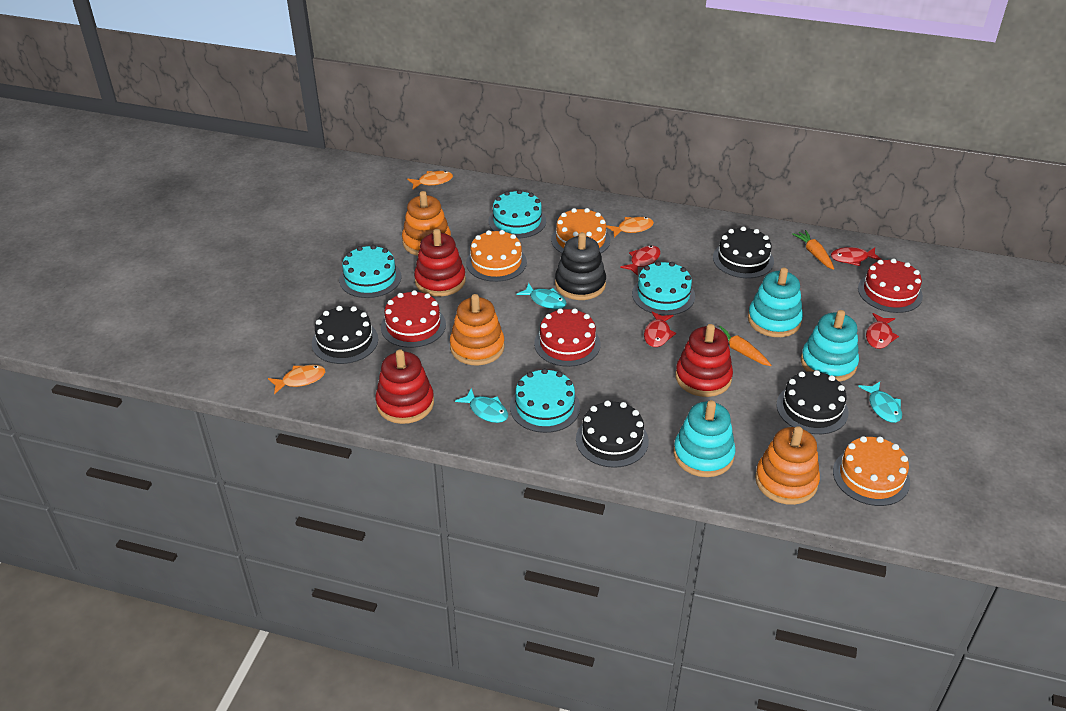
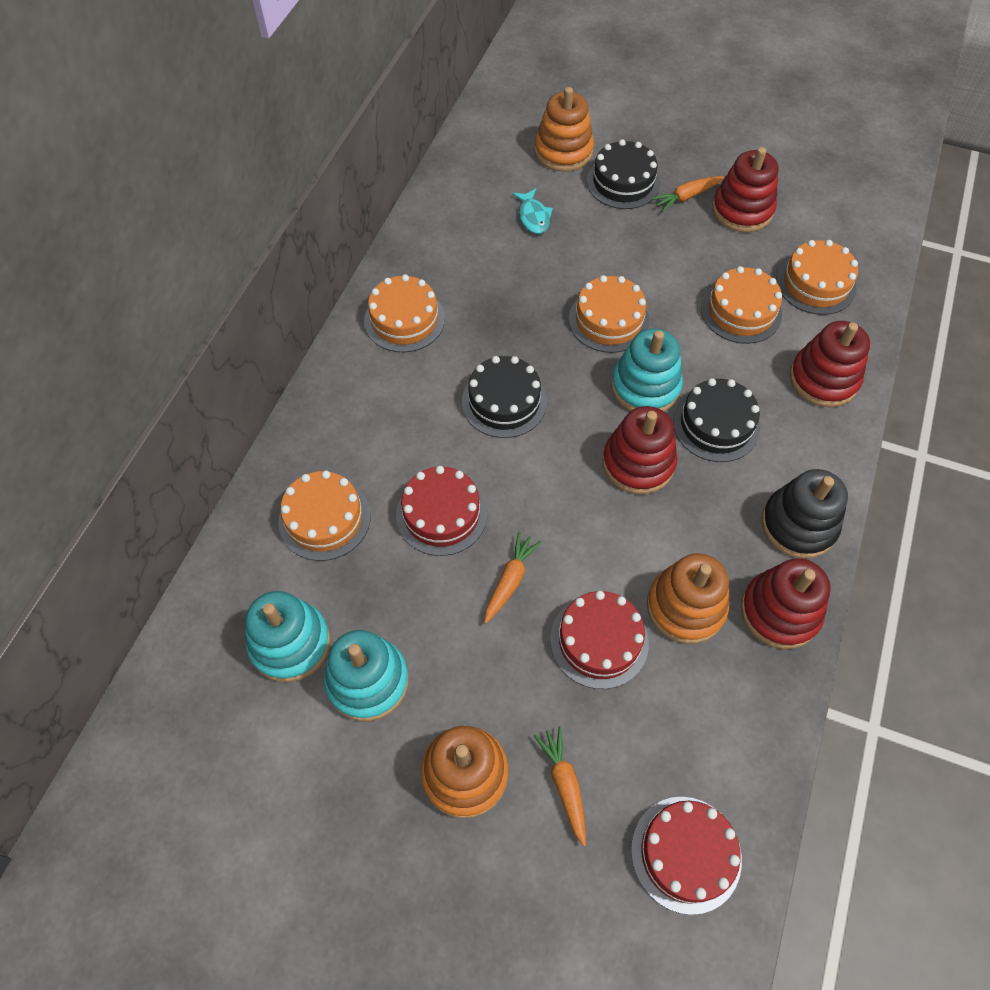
black cake: [312,306,378,364] [576,401,649,468] [713,226,774,278] [777,370,848,434] = 4 -> [462,356,547,438] [587,139,660,209] [673,378,760,462] = 3
orange cake: [466,230,527,282] [551,208,610,253] [833,436,910,506] = 3 -> [278,471,371,561] [364,274,445,352] [569,275,650,353] [701,266,782,344] [776,240,858,315] = 5
orange carrot: [719,326,771,366] [792,230,834,270] = 2 -> [484,532,542,624] [534,726,586,846] [651,176,724,212] = 3
orange fish: [268,365,325,394] [407,171,453,189] [606,217,654,238] = 3 -> none = 0
red fish: [620,245,661,276] [644,311,676,347] [831,247,882,266] [866,313,899,349] = 4 -> none = 0
red stacking toy: [375,349,434,424] [414,229,466,297] [675,324,733,397] = 3 -> [602,406,677,494] [712,147,779,232] [741,558,831,649] [789,321,870,407] = 4
turquoise cake: [339,245,401,298] [488,190,546,238] [510,368,580,433] [632,261,695,315] = 4 -> none = 0
turquoise fish: [455,388,508,423] [516,283,567,309] [858,382,902,423] = 3 -> [512,188,553,234] = 1

